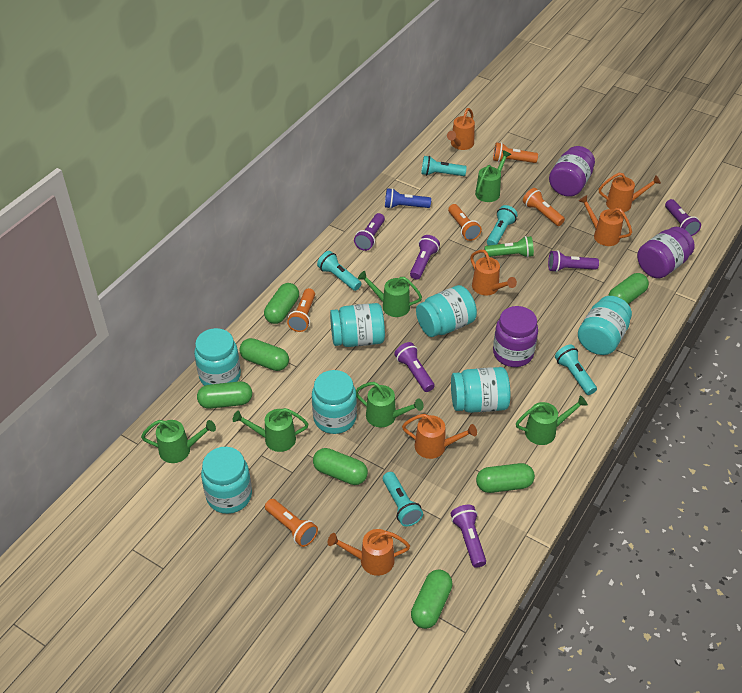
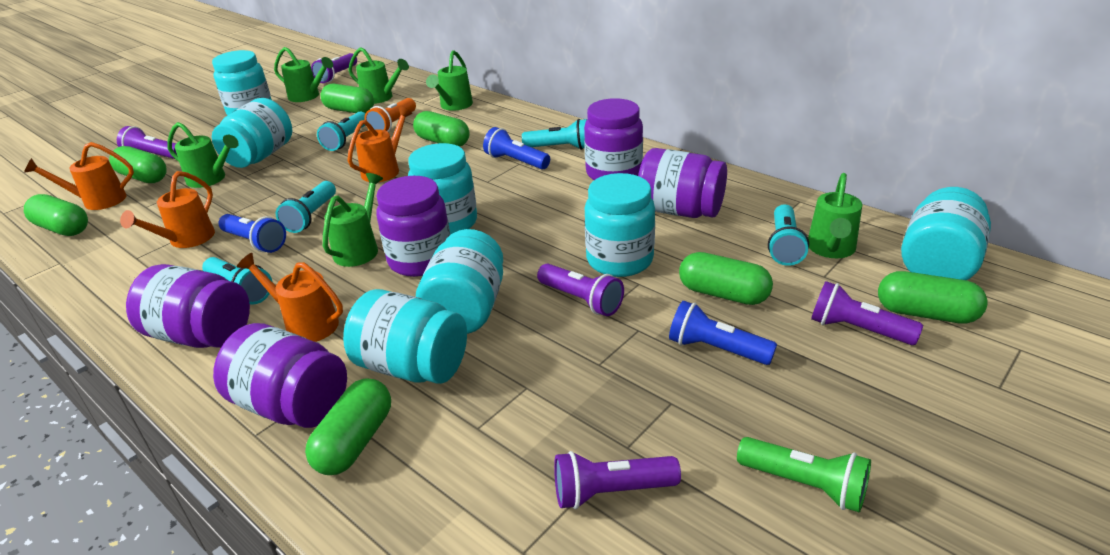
blue flashlight: [385,188,431,209] = 1 -> [219,214,286,253] [483,127,550,169] [669,301,777,365] = 3
orange flashlight: [265,499,318,547] [287,288,315,332] [448,204,482,241] [493,142,538,163] [523,188,565,226] = 5 -> [364,98,416,132] = 1
orange watering can: [328,529,410,576] [402,414,477,459] [447,108,475,150] [470,250,517,295] [579,195,632,246] [599,173,661,212] = 6 -> [24,142,134,210] [120,171,215,248] [237,253,343,342] [347,106,412,182] = 4
purple flashlight: [354,213,385,251] [394,342,435,392] [410,235,440,280] [451,505,486,568] [548,250,599,272] [665,199,701,236] = 6 -> [117,126,177,159] [311,53,357,83] [537,264,624,316] [554,451,681,509] [811,281,923,345] = 5
purple jar: [493,306,538,367] [549,146,595,197] [637,227,695,279] = 3 -> [126,264,250,348] [213,323,347,428] [376,176,450,277] [584,98,643,180] [638,148,727,218] = 5

